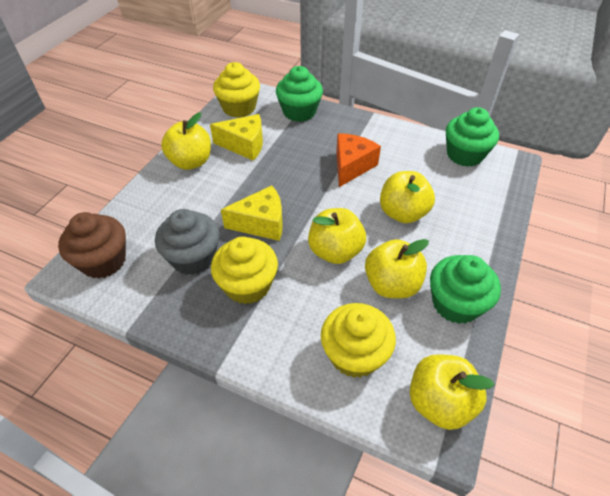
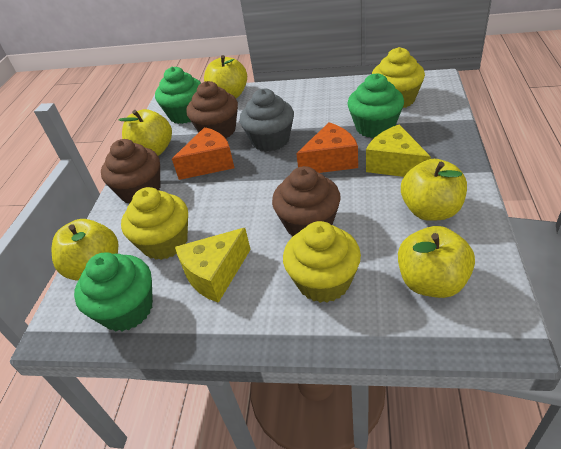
brown cupcake: [58,212,126,279] = 1 -> [101,139,160,204] [186,81,238,139] [272,166,341,237] = 3
orange cheese: [336,133,381,187] = 1 -> [172,127,234,180] [296,122,358,173] = 2

